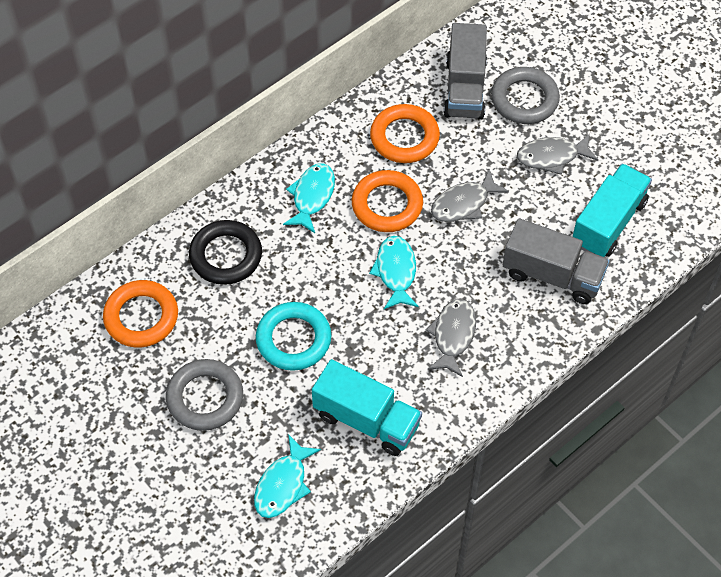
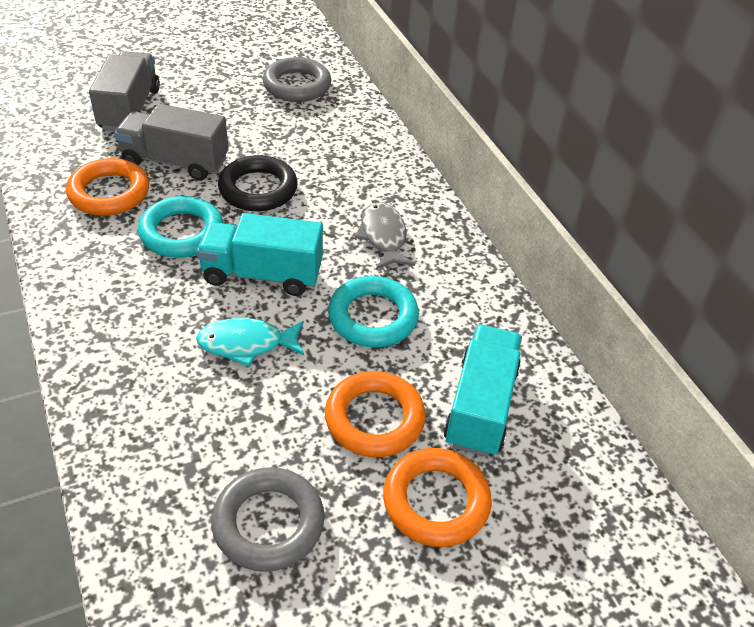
grey fish: [426,299,476,377] [431,169,509,222] [517,134,598,175] = 3 -> [355,202,415,270] = 1
turquoise fish: [254,434,321,518] [283,163,335,233] [369,236,419,309] = 3 -> [196,318,304,367] = 1
turquoise ring: [256,302,331,371] = 1 -> [138,196,223,258] [328,276,419,348] = 2

